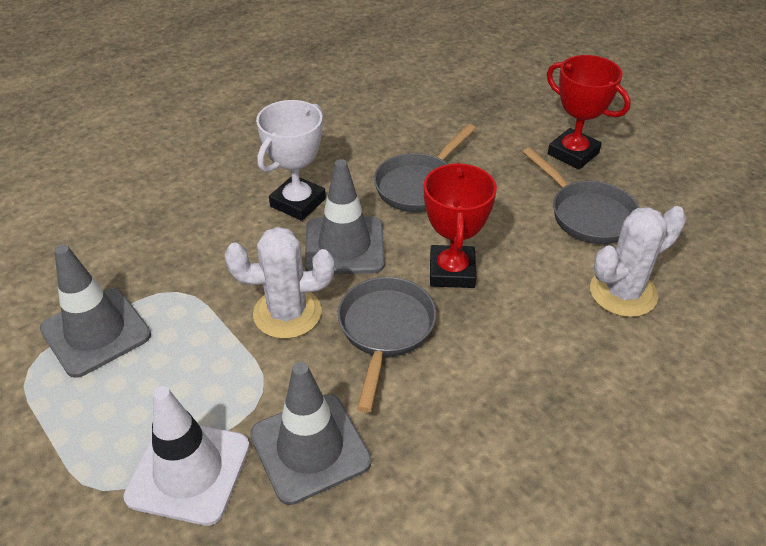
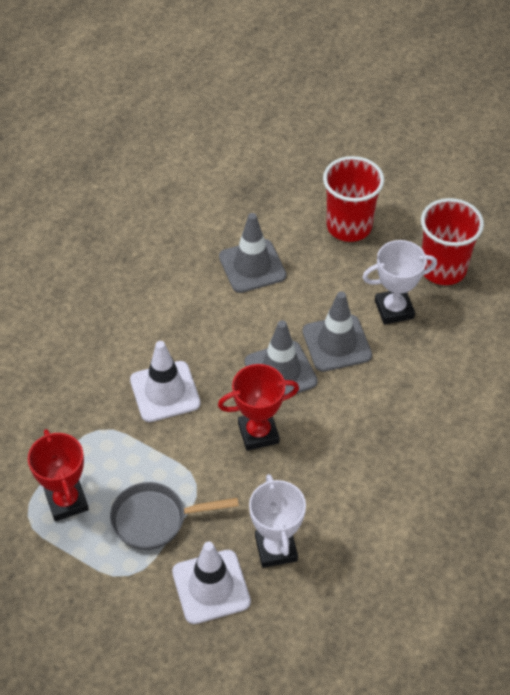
grey pan: [338,277,437,413] [374,124,476,212] [523,147,640,244] = 3 -> [110,482,239,550] = 1
red cup: none = 0 -> [323,156,384,242] [421,198,484,285] = 2
white cactus: [225,227,334,339] [590,206,686,317] = 2 -> none = 0
white traffic cone: [123,386,250,526] = 1 -> [130,341,201,422] [172,541,251,624] = 2
white trophy: [256,100,326,221] = 1 -> [249,474,306,568] [362,240,437,324] = 2

